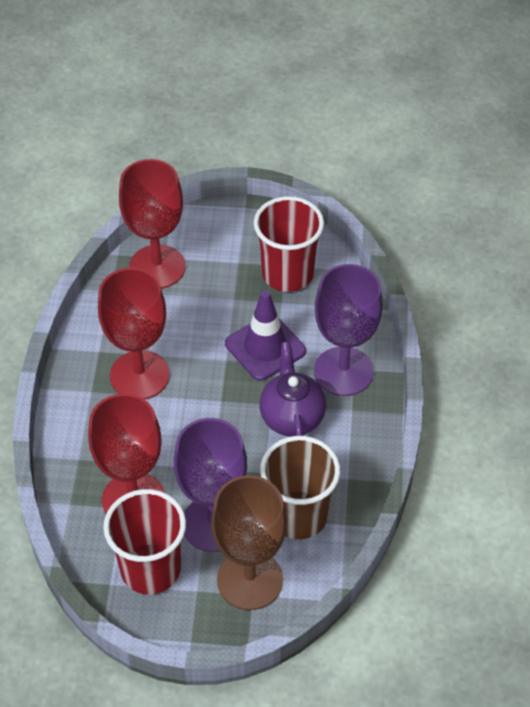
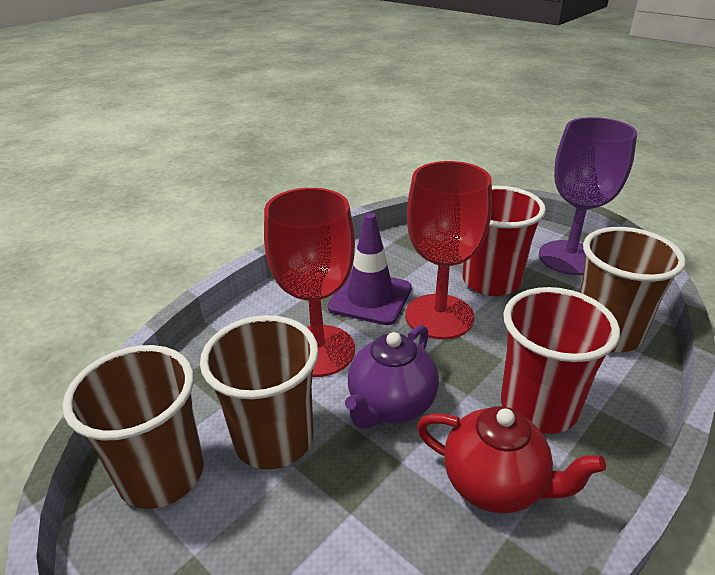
brown cup: [260,436,340,539] = 1 -> [63,345,204,509] [200,315,319,470] [580,227,686,352] = 3
brown goblet: [211,475,287,610] = 1 -> none = 0
purple goblet: [174,418,247,552] [314,264,383,396] = 2 -> [539,117,637,275] = 1
red goblet: [88,393,165,514] [98,268,170,399] [119,159,185,289] = 3 -> [264,188,355,377] [406,161,492,339] = 2
red teapot: none = 0 -> [417,406,606,514] = 1

